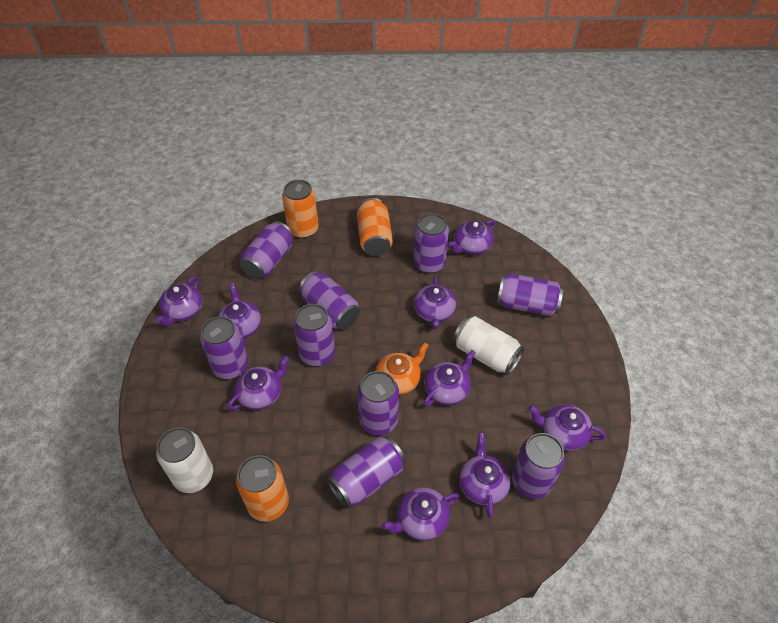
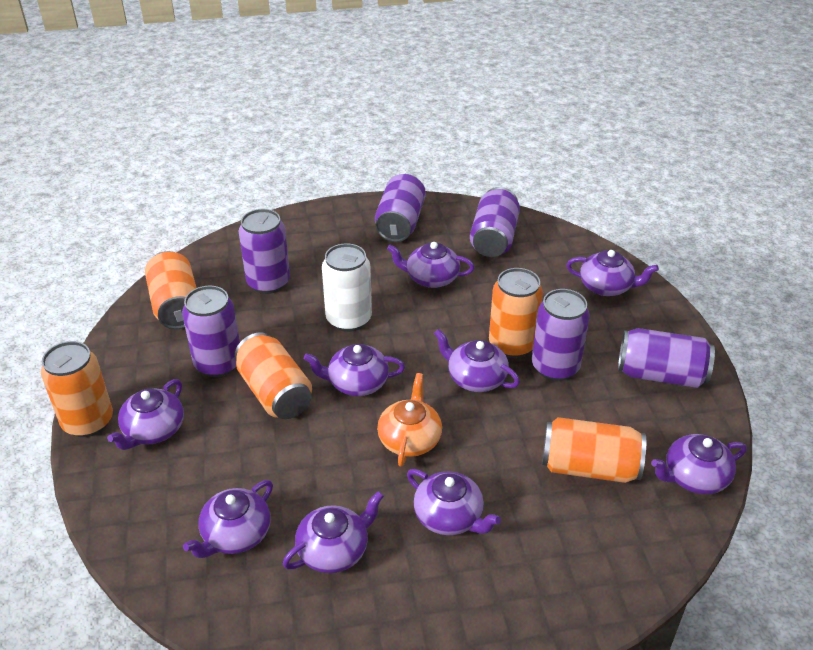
orange can: [236,455,289,522] [282,180,319,239] [357,198,393,256] = 3 -> [41,341,113,437] [145,251,196,329] [235,333,312,419] [489,268,543,358] [542,417,646,483] = 5
purple can: [200,316,248,379] [240,221,294,279] [293,304,335,366] [299,271,360,330] [327,436,406,509] [357,371,399,435] [413,213,449,274] [497,274,563,316] [512,433,565,499] = 9 -> [182,286,240,377] [238,209,290,294] [375,174,426,242] [470,187,520,257] [532,289,590,381] [618,328,715,388] = 6
white can: [156,427,213,493] [453,316,524,375] = 2 -> [322,243,372,332] = 1

